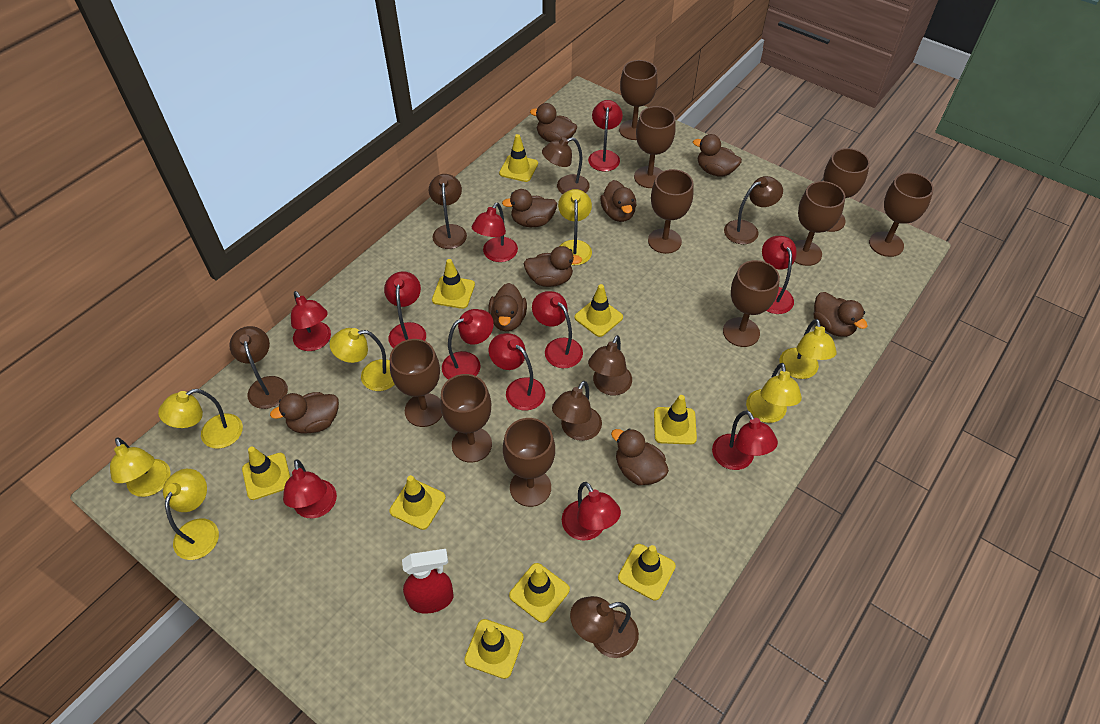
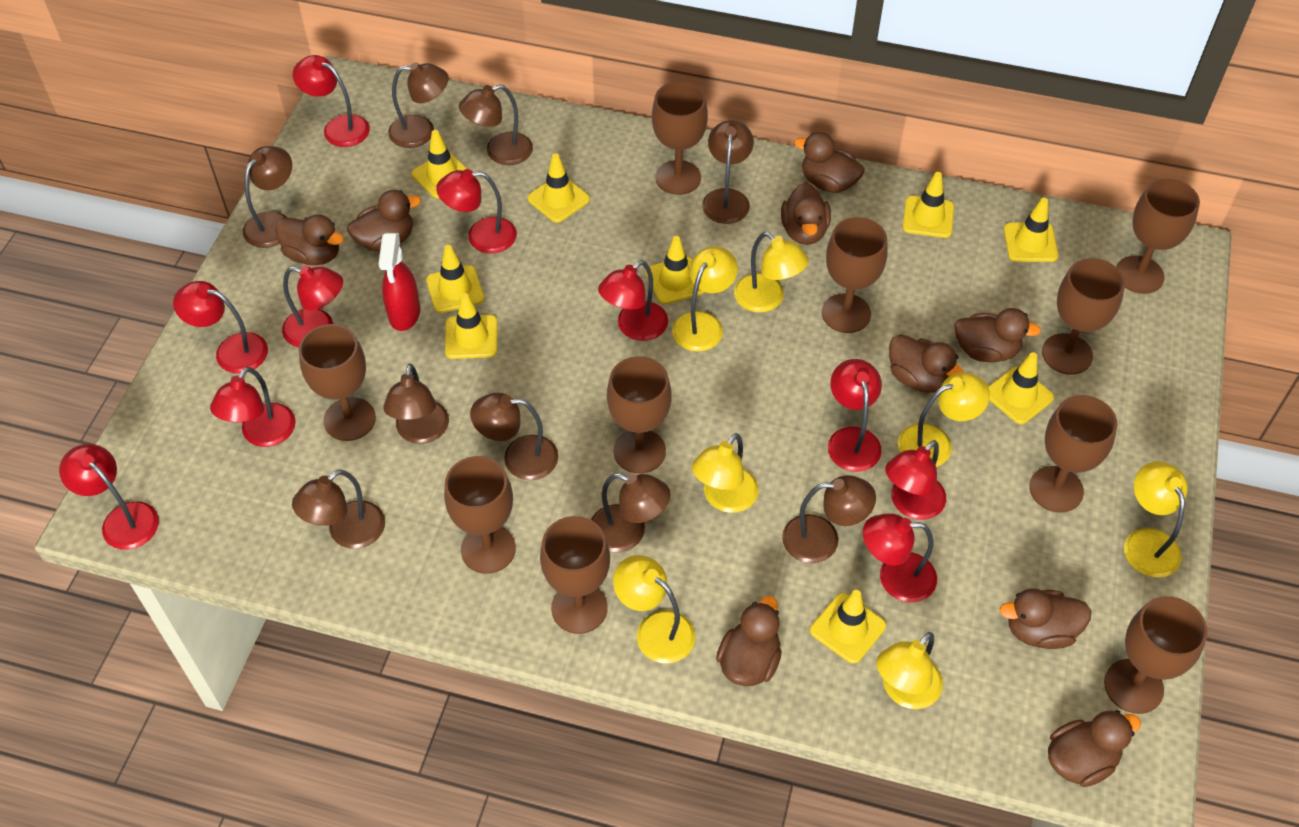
brown lamp: [229,326,288,409] [429,174,467,249] [542,137,590,194] [552,381,602,441] [570,596,639,658] [588,335,632,396] [724,176,783,244] = 7 -> [243,146,292,248] [292,469,385,549] [383,364,449,444] [388,62,449,148] [459,84,533,165] [470,393,558,480] [591,473,671,552] [702,120,754,224] [782,475,876,563] = 9
red lamp: [283,459,337,519] [291,291,331,351] [384,271,426,348] [442,309,494,380] [472,202,518,262] [489,333,545,411] [532,291,583,368] [562,482,621,541] [588,100,623,171] [712,410,778,470] [762,236,797,314] = 11 -> [59,444,159,550] [173,281,268,374] [210,367,296,447] [282,265,343,347] [293,55,370,147] [436,169,517,253] [598,260,668,341] [828,359,882,472] [863,513,937,603] [885,440,946,520] = 10

